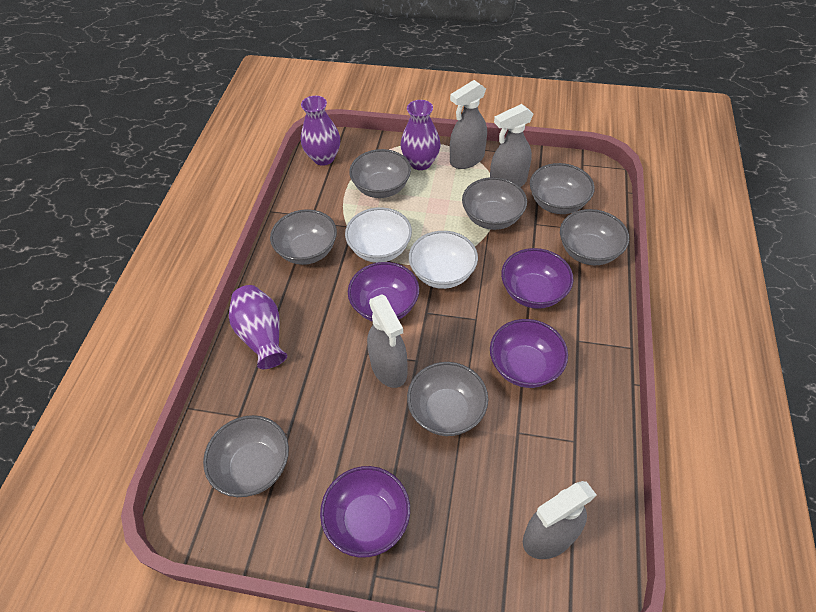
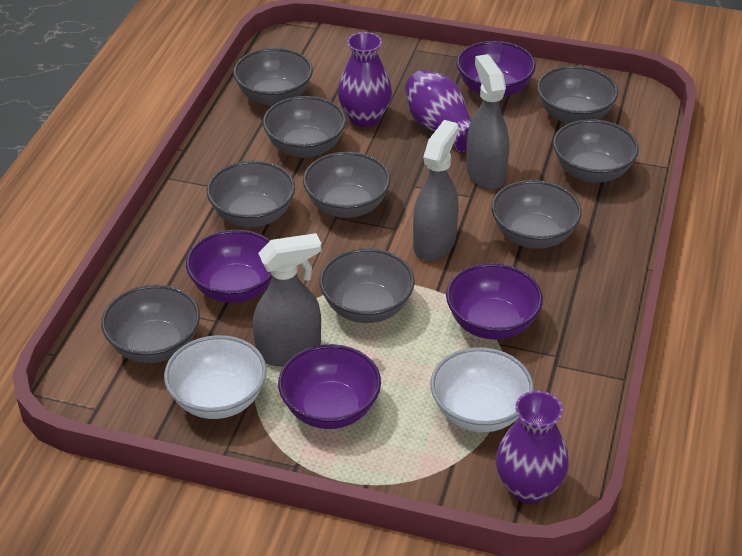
grey bowl: [203,415,289,497] [270,209,337,265] [349,149,411,198] [407,362,488,436] [462,177,527,230] [530,163,595,214] [560,209,629,265] = 7 -> [101,284,200,363] [207,161,295,228] [233,48,313,106] [263,96,346,158] [303,152,391,218] [319,248,415,323] [491,180,582,249] [537,66,618,124] [553,119,639,183] = 9
grey spray bottle: [367,294,407,388] [450,80,487,169] [490,104,534,187] [523,481,596,559] = 4 -> [253,233,322,366] [413,120,459,261] [466,54,509,190] = 3

